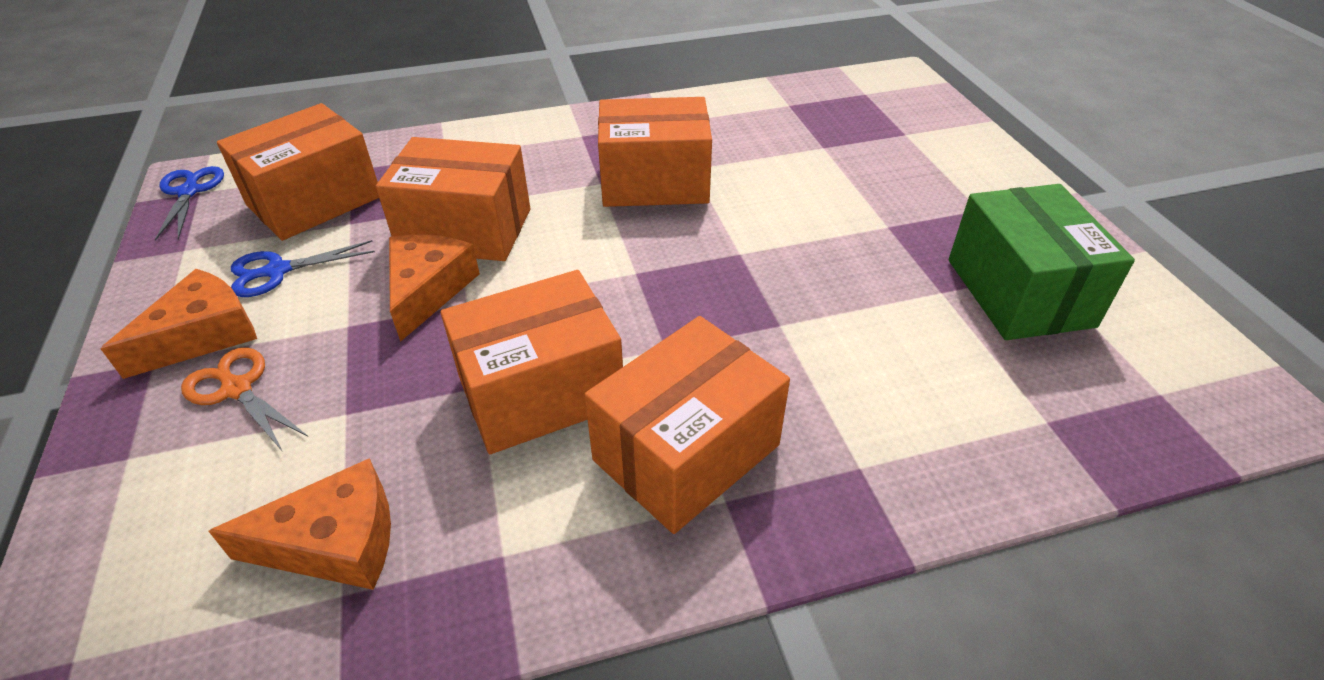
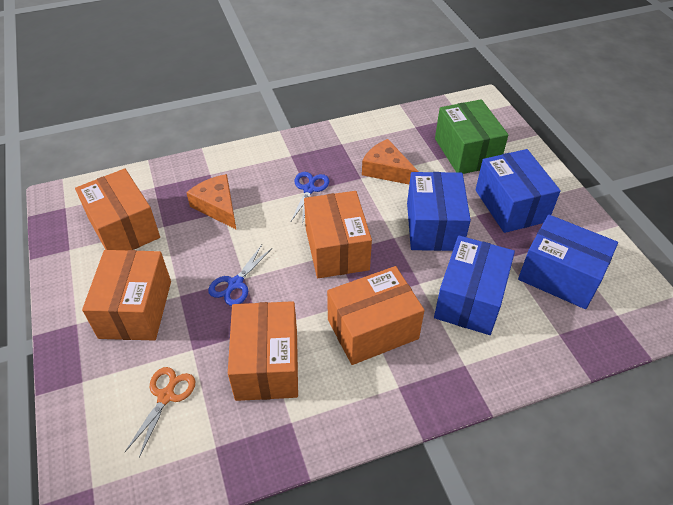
blue box: none = 0 -> [407,172,471,251] [434,235,515,335] [476,149,561,233] [518,215,618,309] = 4
orange cheese: [101,269,257,379] [208,458,391,590] [389,235,480,342] = 3 -> [186,174,236,229] [362,139,419,184] = 2

